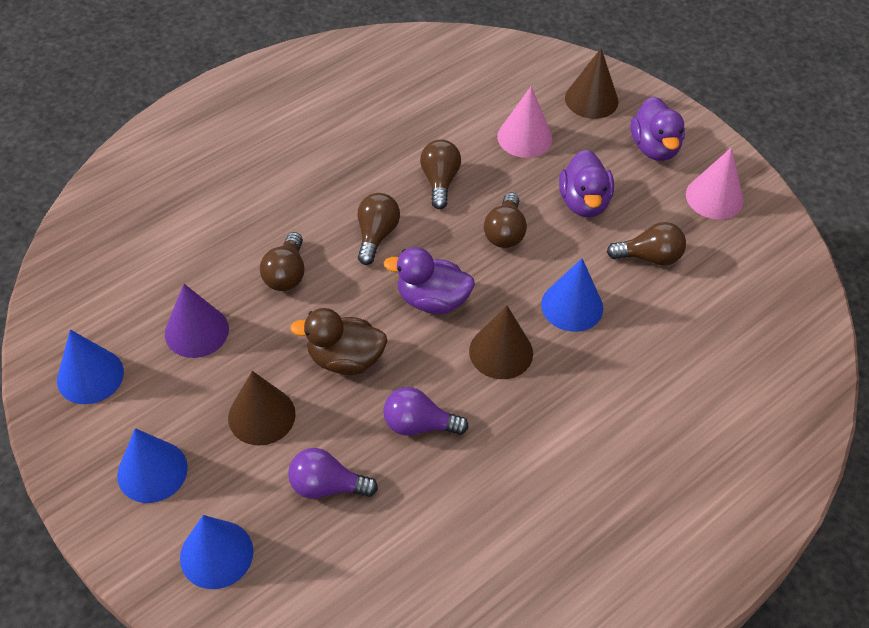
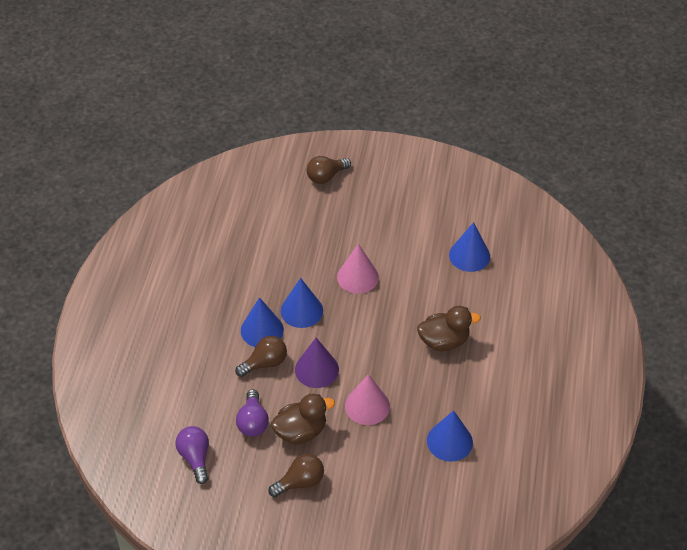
brown cone: [228,371,296,446] [469,306,533,379] [565,48,618,119] = 3 -> none = 0
brown duck: [290,308,387,375] = 1 -> [271,394,335,445] [417,306,481,351] = 2
brown light bulb: [260,232,304,291] [358,193,400,265] [420,139,461,209] [484,192,527,248] [607,222,686,265] = 5 -> [235,336,287,377] [268,454,324,497] [307,156,351,184] = 3
purple duck: [383,247,475,314] [559,150,614,217] [631,96,685,161] = 3 -> none = 0

